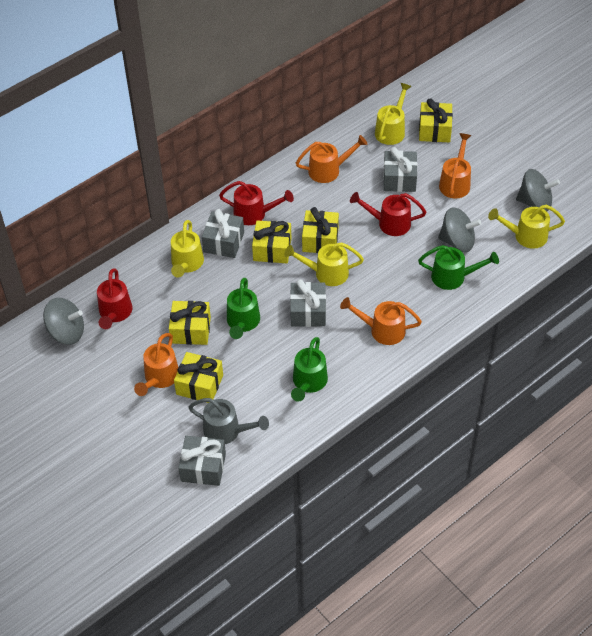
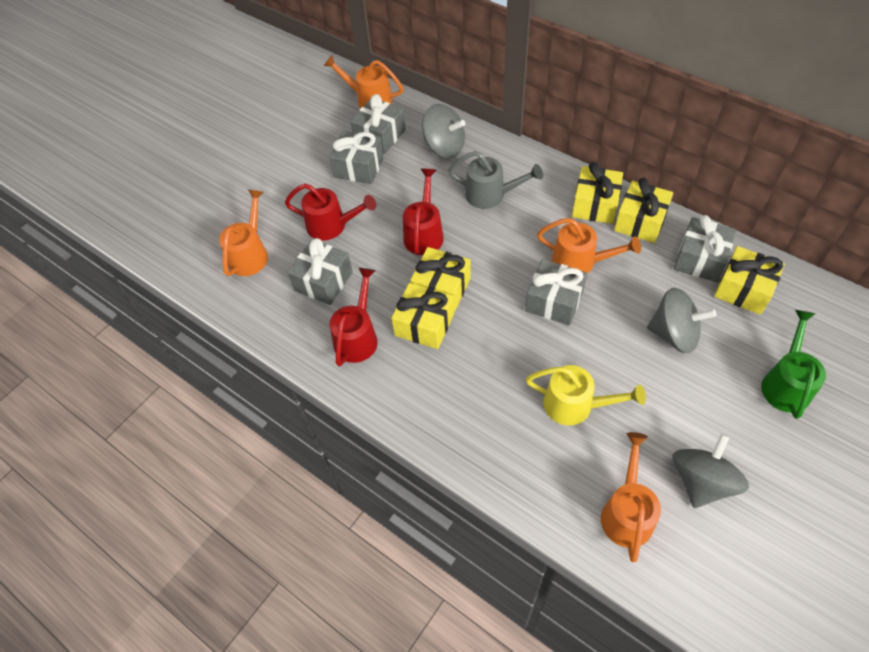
green watering can: [227,278,260,339] [291,337,328,402] [418,245,499,290] = 3 -> [761,310,826,419] = 1
grey gift: [178,436,226,486] [202,209,244,258] [290,279,326,327] [383,147,417,192] = 4 -> [287,238,353,305] [329,131,384,184] [350,94,405,154] [525,259,587,325] [674,215,736,282] = 5
yellow watering can: [171,220,204,278] [284,242,364,286] [375,83,412,145] [488,205,565,249] = 4 -> [526,365,646,426] = 1

